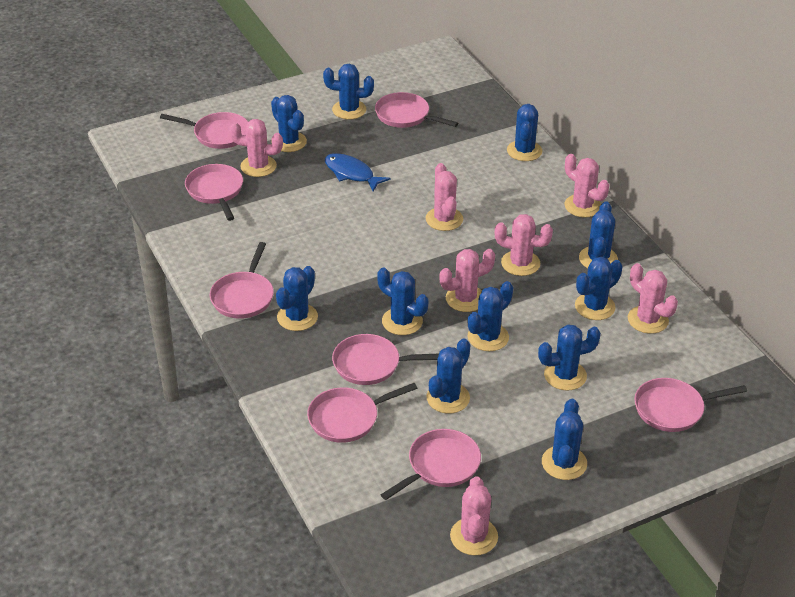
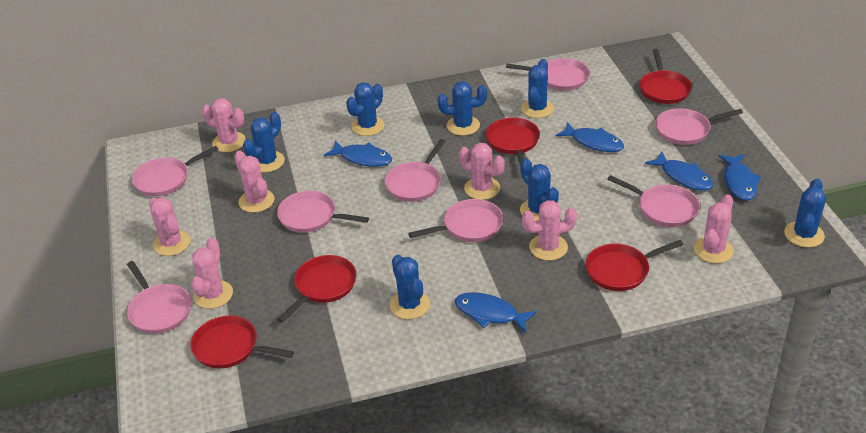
blue cactus: [271,95,307,152] [276,266,318,331] [323,64,374,119] [377,267,428,335] [426,339,470,414] [468,281,513,351] [507,104,542,161] [538,325,601,391] [542,399,587,480] [575,257,622,320] [579,201,618,268] = 11 -> [243,112,285,172] [346,82,384,136] [390,254,430,319] [438,81,487,136] [520,158,559,221] [521,59,554,118] [784,179,826,248] = 7
blue fish: [325,153,390,192] = 1 -> [324,141,392,167] [455,292,537,333] [555,122,624,152] [645,152,713,191] [718,154,761,201] = 5
red pan: none = 0 -> [190,316,294,369] [277,255,357,323] [486,117,540,164] [586,240,683,291] [640,49,692,104] = 5

